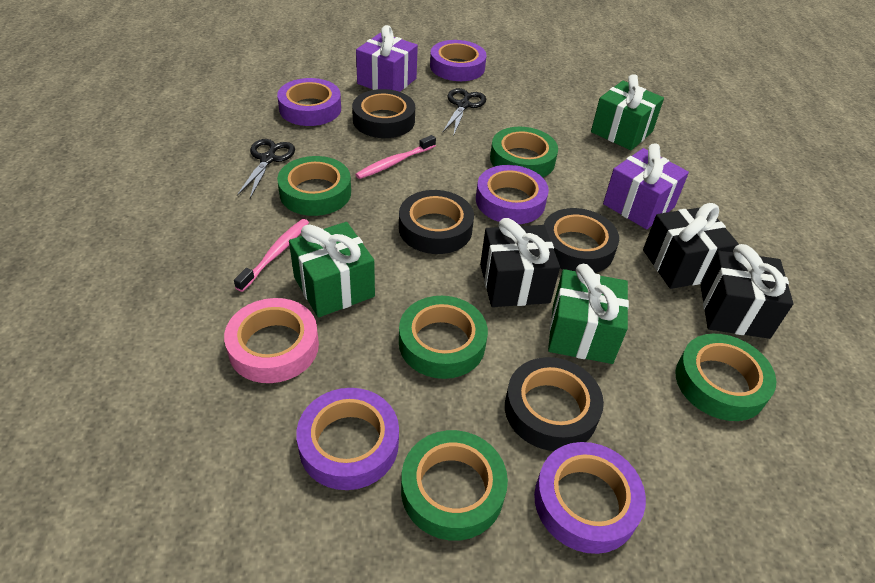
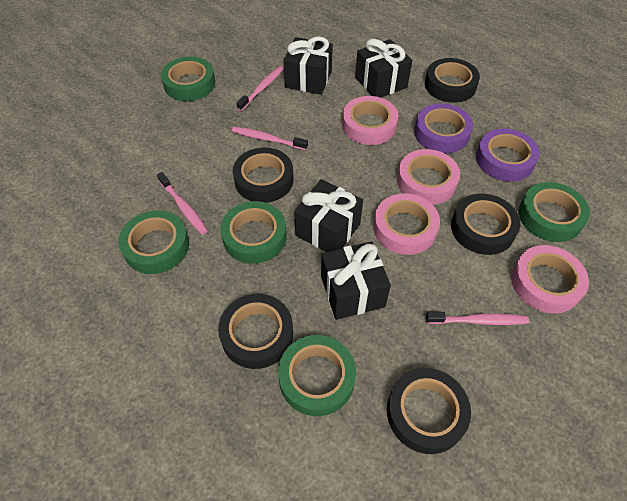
black gift: [480,218,560,307] [643,203,739,289] [701,244,794,339] = 3 -> [283,36,333,95] [294,179,363,252] [321,241,391,320] [355,39,412,98] = 4
black scissors: [237,139,295,198] [443,88,486,134] = 2 -> none = 0
black tape: [352,89,415,138] [399,190,474,254] [505,357,604,451] [544,208,619,273] = 4 -> [218,294,293,369] [233,148,294,203] [387,368,471,454] [425,58,480,103] [451,194,520,255] = 5
green gift: [289,222,375,318] [548,264,629,364] [591,74,664,150] = 3 -> none = 0
pink tape: [224,298,319,383] = 1 -> [342,96,398,145] [374,194,440,255] [397,149,460,205] [511,245,589,314] = 4
pink toothbrush: [234,219,309,292] [355,135,436,179] = 2 -> [157,172,208,235] [232,127,308,150] [237,66,284,111] [426,312,529,325] = 4
purple gift: [356,25,418,92] [603,143,689,230] = 2 -> none = 0
purple tape: [277,78,341,126] [296,388,399,490] [430,40,487,81] [476,165,549,224] [534,442,646,554] = 5 -> [414,103,473,153] [476,129,540,182] = 2

